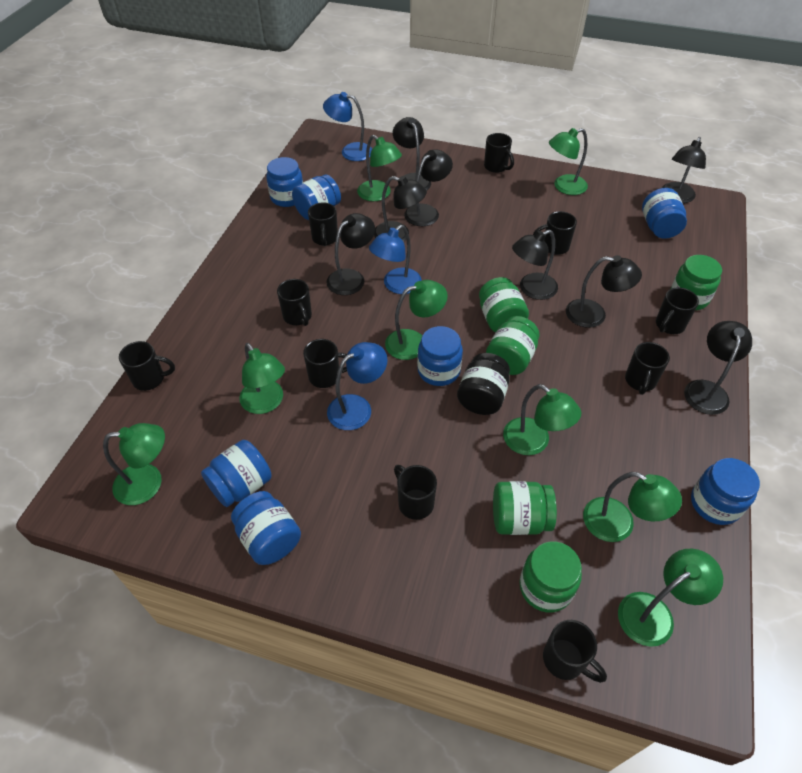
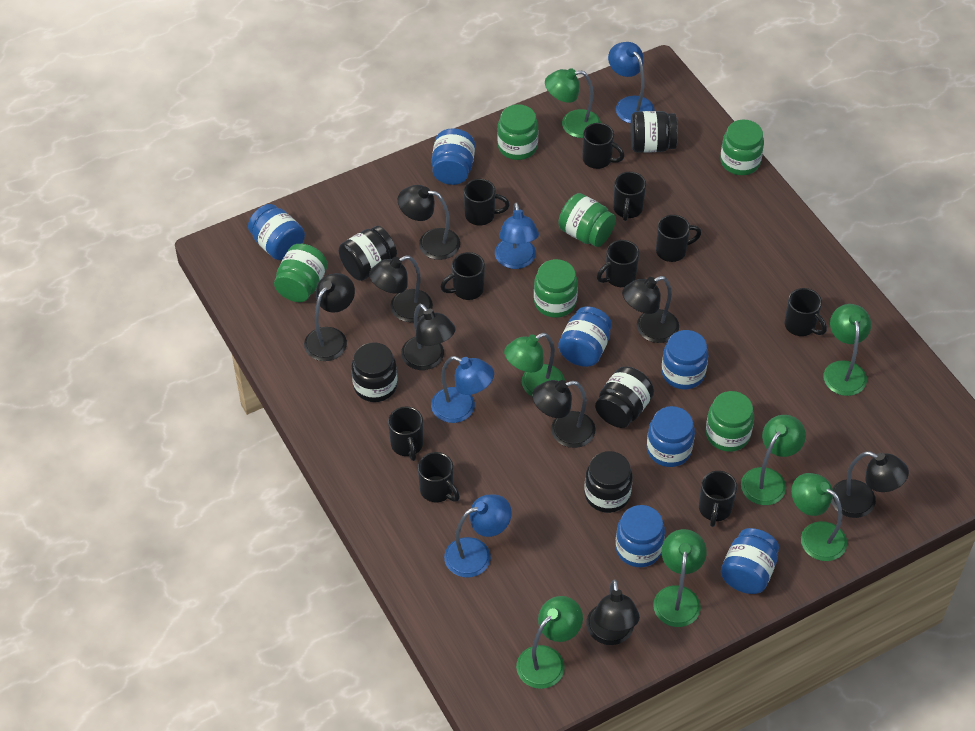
black jar: [457,353,510,415] = 1 -> [339,226,397,281] [351,342,398,402] [585,451,633,513] [595,367,654,428] [631,111,678,153] = 5
blue lamp: [323,92,372,161] [327,342,388,430] [369,225,422,294] = 3 -> [431,356,494,423] [444,494,512,578] [495,202,539,269] [608,42,655,124] = 4
green jar: [479,277,529,332] [486,316,540,375] [493,481,557,535] [519,541,582,613] [671,255,722,310] = 5 -> [274,244,328,302] [497,104,538,160] [534,259,578,318] [558,193,616,247] [706,391,754,452] [720,120,764,175] = 6
green lamp: [103,423,165,505] [239,343,285,414] [357,135,402,201] [385,280,448,360] [503,384,581,455] [549,128,588,195] [583,472,682,542] [618,549,723,647] = 8 -> [504,333,565,396] [516,596,583,689] [545,68,601,138] [653,529,707,627] [741,415,806,505] [791,473,847,561] [823,304,871,396] = 7

